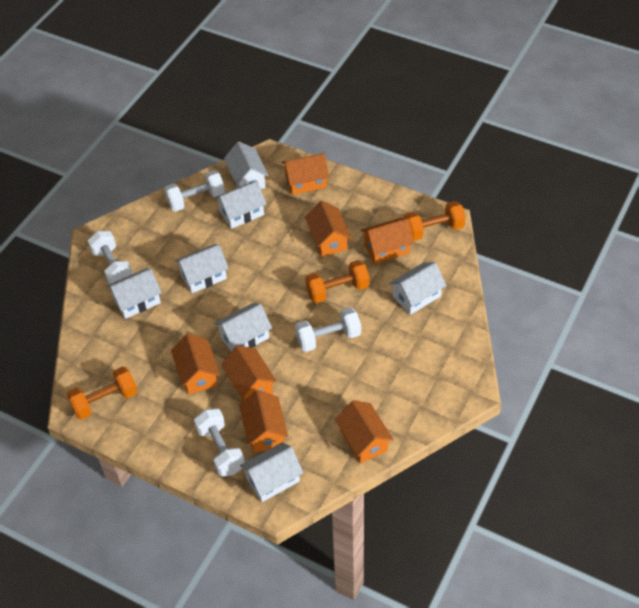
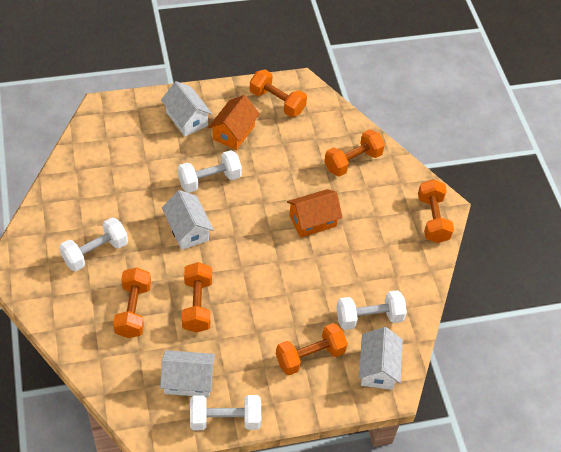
orange dumbbell: [67,366,137,420] [305,260,370,303] [404,201,466,241] = 3 -> [113,267,151,338] [182,262,212,333] [250,69,307,117] [276,323,348,375] [324,129,385,177] [418,179,454,243] = 6
orange house: [171,334,220,394] [221,345,277,401] [239,390,288,453] [282,153,329,195] [305,201,351,257] [335,400,394,463] [361,218,414,264] = 7 -> [208,95,260,150] [287,189,343,238] = 2
white house: [107,268,162,319] [175,244,229,293] [214,181,267,229] [214,303,272,351] [224,141,269,189] [240,442,303,502] [389,262,446,315] = 7 -> [160,350,215,397] [161,81,212,136] [162,190,214,250] [359,327,403,390] = 4

